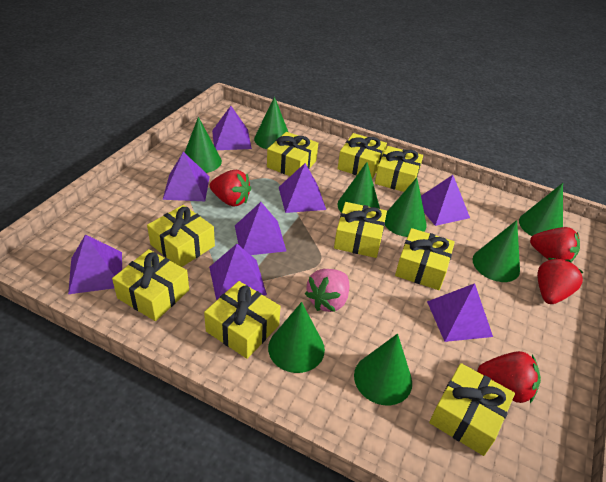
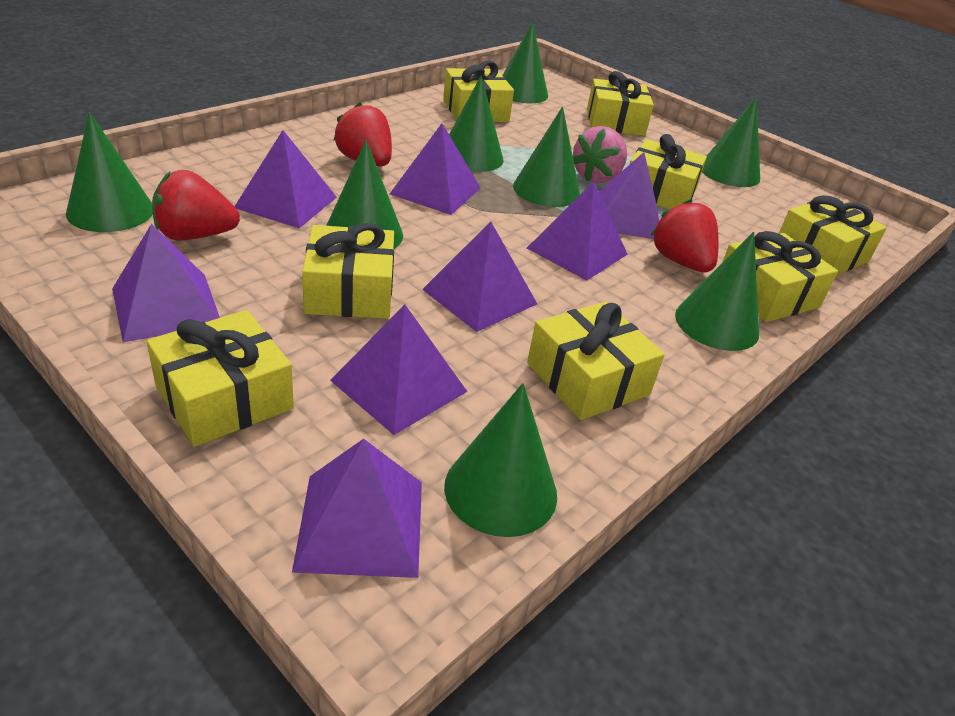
red strawberry: [210,170,251,207] [477,351,541,403] [530,227,580,262] [537,258,584,304] = 4 -> [152,170,240,240] [333,102,392,166] [651,199,719,272] = 3
yellow gift: [112,249,189,321] [147,205,215,267] [204,281,281,359] [267,132,318,176] [334,202,387,258] [337,133,387,179] [375,146,423,192] [395,228,455,290] [429,363,515,456] = 9 -> [146,310,294,447] [302,223,394,319] [443,60,514,122] [527,302,665,420] [587,71,654,136] [629,134,707,210] [723,231,838,322] [779,195,887,275] = 8

